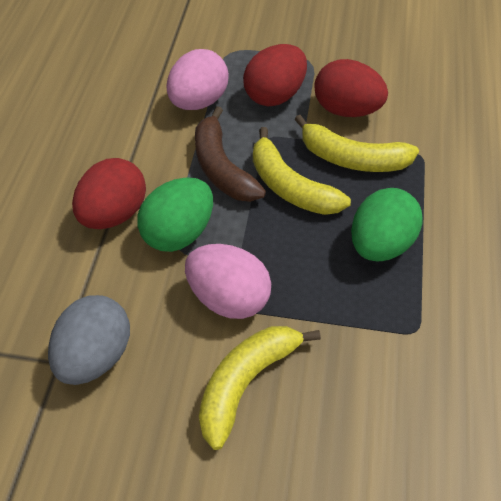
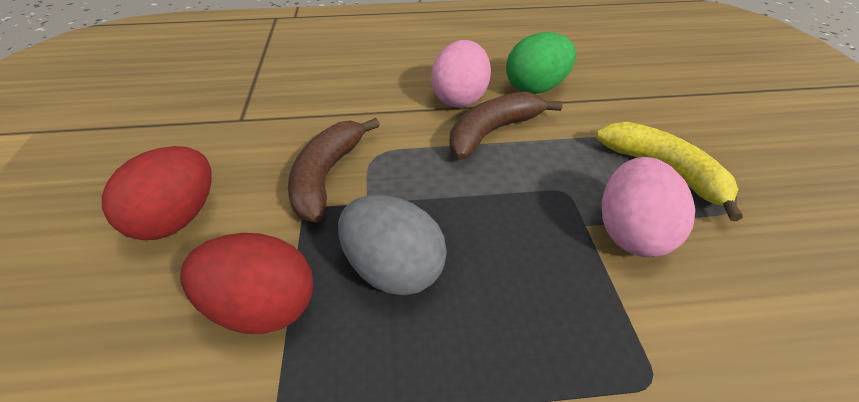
brown banana: [195,106,266,202] = 1 -> [288,118,380,223] [449,92,562,159] = 2
green egg: [137,177,213,252] [351,188,423,262] = 2 -> [506,32,576,94] = 1
red egg: [72,158,146,229] [243,44,307,107] [314,59,388,117] = 3 -> [102,146,212,240] [180,233,313,334] = 2
yellow banana: [199,326,321,450] [253,127,351,215] [294,115,419,172] = 3 -> [596,122,743,221] = 1

